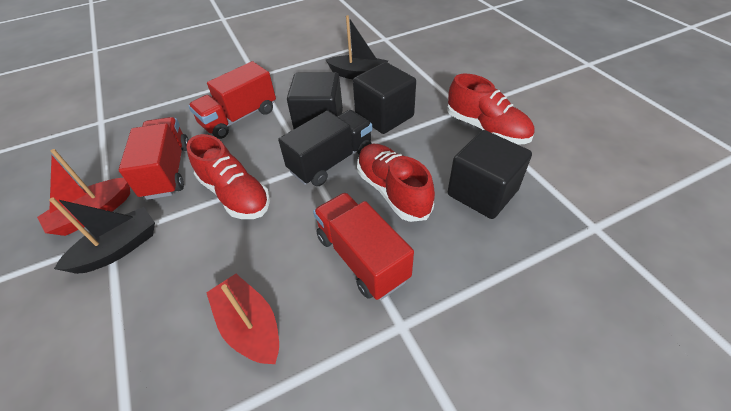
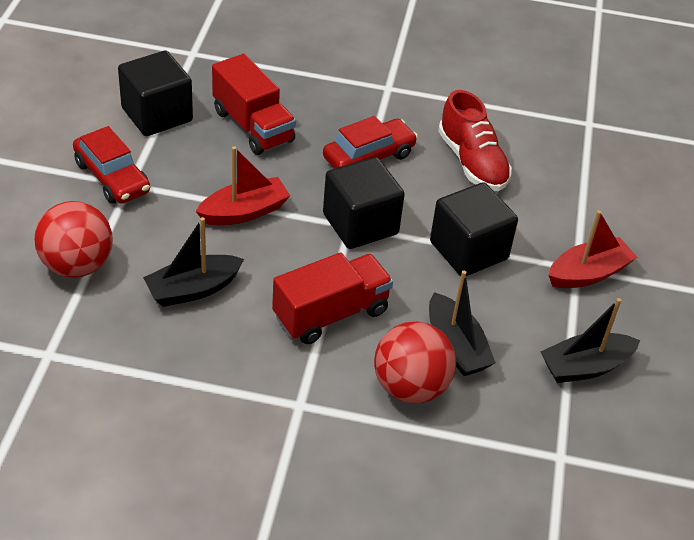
black boat: [49,197,155,274] [326,15,388,79] = 2 -> [143,217,244,307] [429,271,496,376] [540,298,640,383] = 3
black truck: [278,110,372,186] = 1 -> none = 0
red ball: none = 0 -> [34,201,113,278] [374,321,456,403] = 2
red car: none = 0 -> [73,126,150,204] [323,116,418,169] = 2
red shoe: [186,134,270,219] [357,144,435,222] [447,74,534,144] = 3 -> [438,90,512,191] = 1
red truck: [118,117,189,200] [188,61,276,139] [313,192,414,300] = 3 -> [212,54,296,155] [272,252,393,344] = 2

